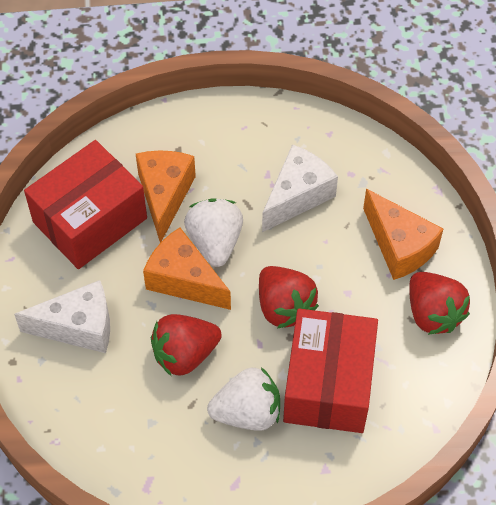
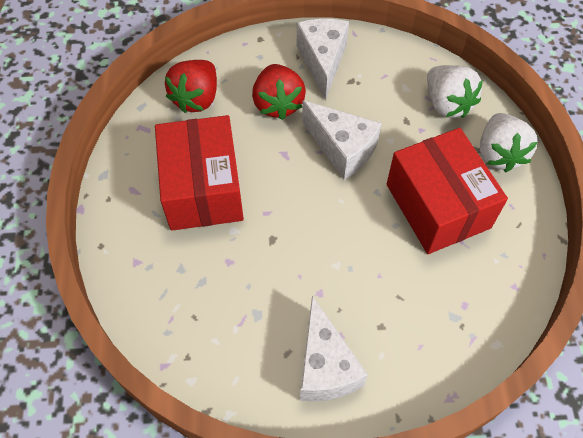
orange cheese: [136,151,196,243] [143,228,231,310] [363,189,443,280] = 3 -> none = 0
red strawberry: [151,314,222,376] [259,266,319,328] [409,272,470,335] = 3 -> [165,60,217,113] [252,64,306,120] = 2
white cheese: [14,280,110,353] [262,144,338,232] = 2 -> [297,19,349,100] [300,296,368,401] [302,101,381,180] = 3

